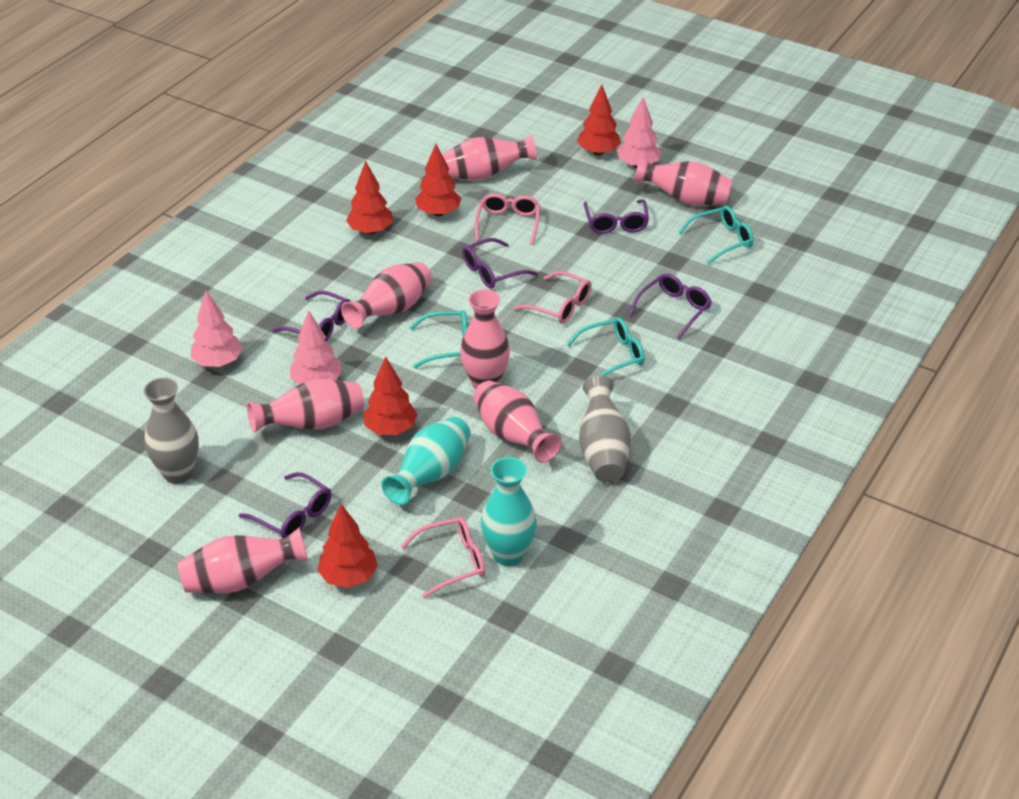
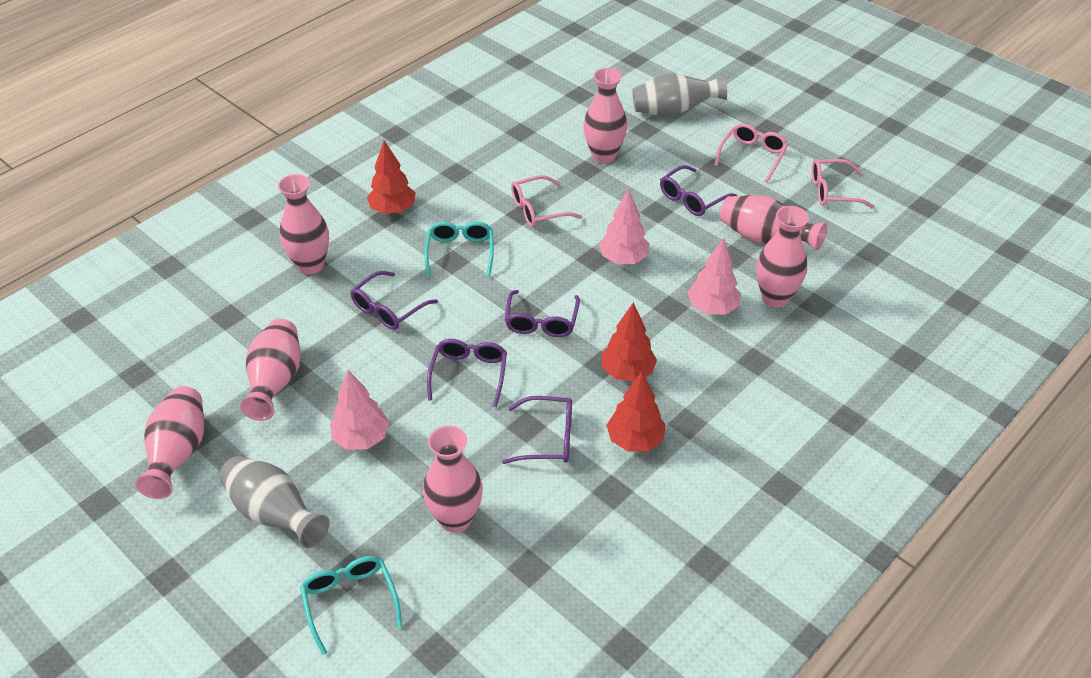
red tree: [317,504,378,588] [346,161,393,235] [363,357,418,435] [415,144,461,217] [577,84,621,156] = 5 -> [367,141,416,214] [601,302,657,381] [607,372,666,452] = 3
turquoise glasses: [410,310,467,368] [566,317,645,376] [678,206,754,264] = 3 -> [300,556,402,655] [424,222,494,277] = 2
turquoise vase: [382,417,470,505] [481,457,537,566] = 2 -> none = 0

